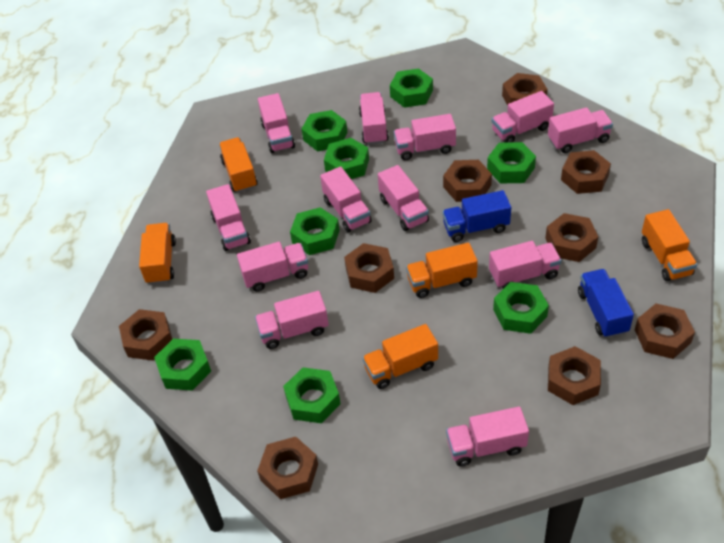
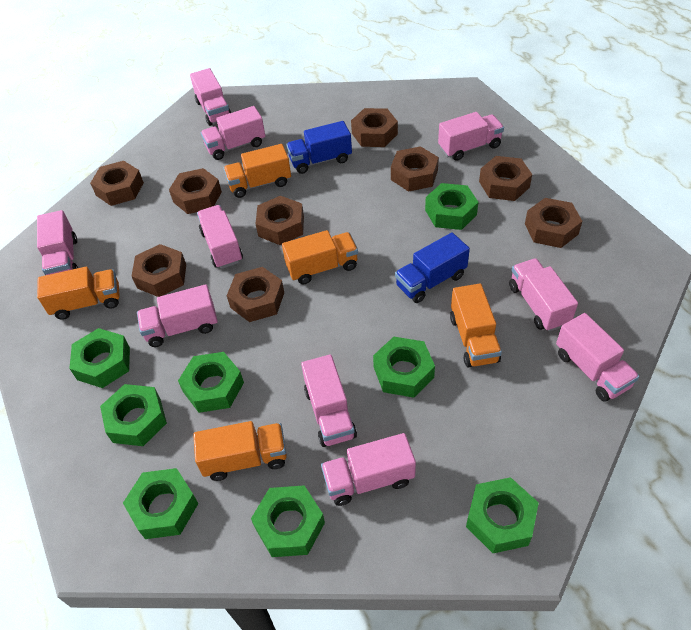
pink truck: [206,184,251,251] [237,242,308,292] [255,291,329,349] [258,93,295,153] [320,166,372,232] [359,92,389,145] [378,165,429,231] [394,114,456,160] [446,407,529,467] [489,241,562,289] [492,91,554,143] [548,107,613,153] = 12 -> [37,210,78,275] [137,284,218,347] [190,68,231,126] [197,205,243,269] [201,106,265,160] [301,354,357,447] [321,433,416,506] [438,112,504,161] [509,258,578,332] [556,313,639,401] = 10

